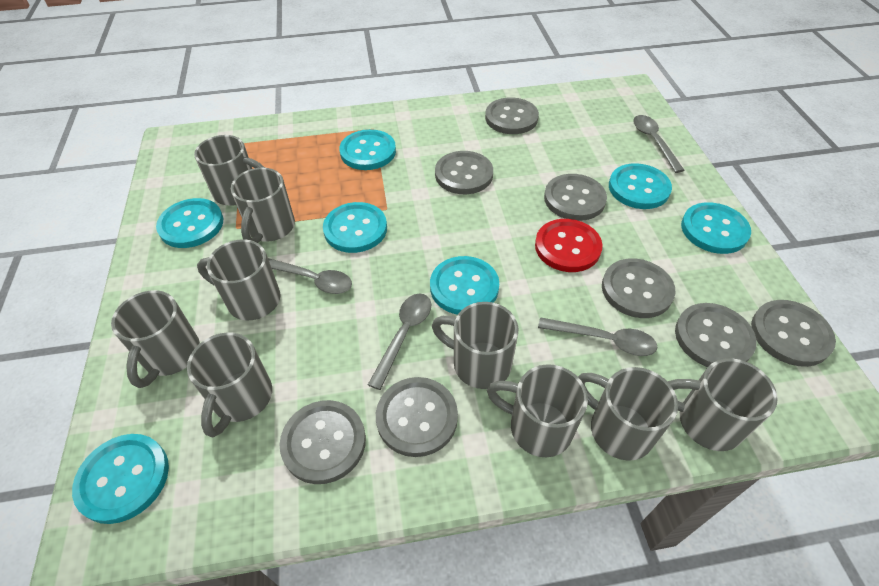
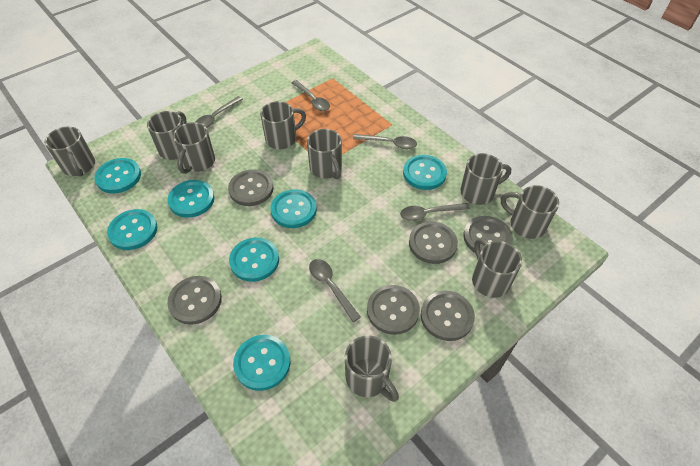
grey button: [279,400,366,484] [376,377,458,457] [435,151,493,194] [485,97,539,134] [544,174,607,221] [602,258,675,318] [675,303,757,367] [751,300,836,367] = 8 -> [167,276,222,325] [228,169,274,206] [367,285,420,335] [409,222,458,264] [421,291,475,341] [463,216,513,253] = 6
grey spoon: [268,258,352,294] [368,294,431,390] [538,317,658,356] [633,115,685,173] = 4 -> [196,96,243,128] [291,80,330,111] [309,259,361,322] [353,134,417,149] [400,203,470,221] = 5
red button: [535,219,603,272] = 1 -> none = 0

